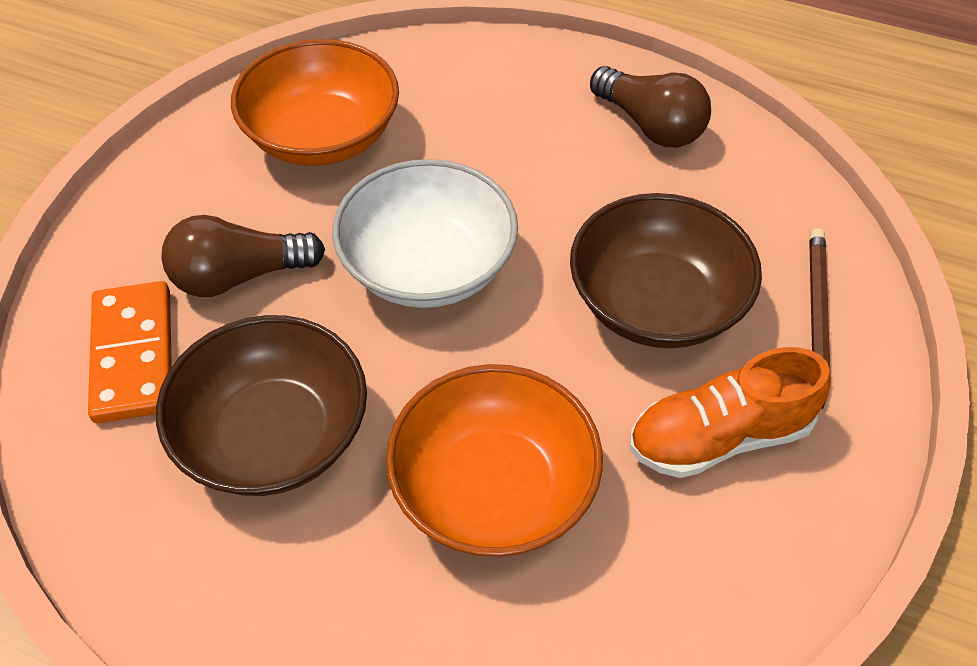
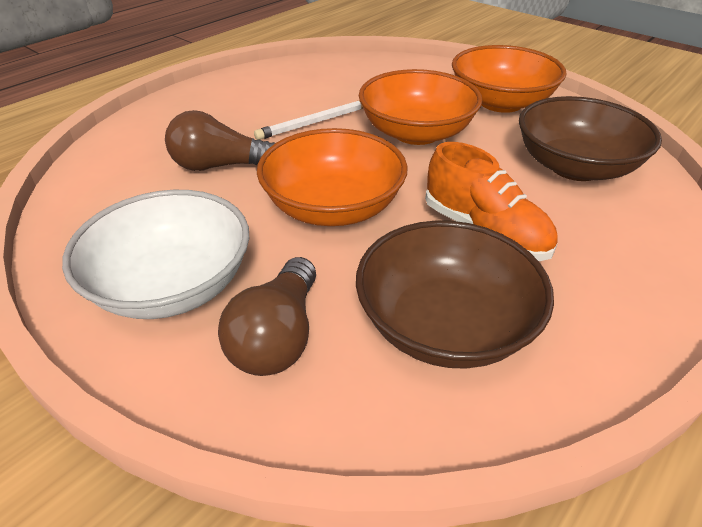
brown pencil: [809,228,830,409] = 1 -> none = 0
orange bowl: [231,39,399,166] [386,364,603,557] = 2 -> [257,128,408,226] [359,69,483,145] [452,45,566,113] = 3
orange domino: [88,281,172,423] = 1 -> none = 0
white pencil: none = 0 -> [254,100,363,140] = 1

